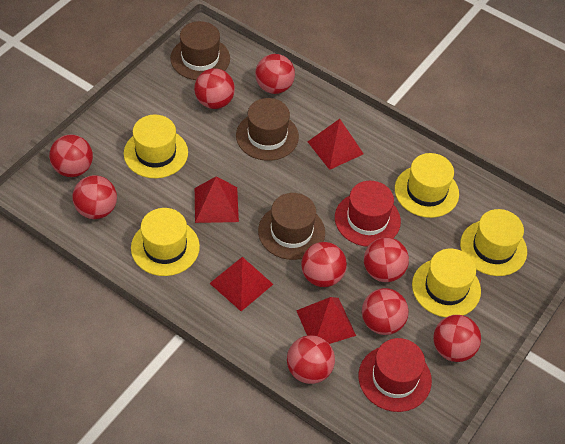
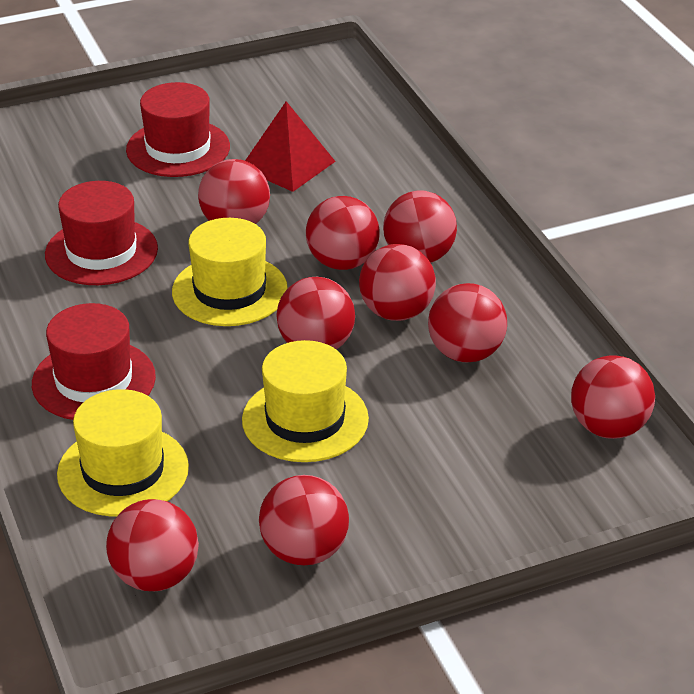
brown hat: [170,21,230,80] [236,98,299,161] [258,193,325,260] = 3 -> none = 0
red hat: [335,181,401,247] [358,338,432,412] = 2 -> [32,303,156,420] [45,181,158,285] [126,82,230,177] = 3
red pyramid: [195,176,239,223] [209,257,273,311] [296,297,356,344] [308,119,364,170] = 4 -> [245,101,336,192] = 1
yellow hat: [124,115,188,178] [131,208,200,276] [395,153,459,218] [412,249,481,317] [460,209,527,276] = 5 -> [57,389,189,516] [172,218,288,326] [242,340,369,462] = 3

